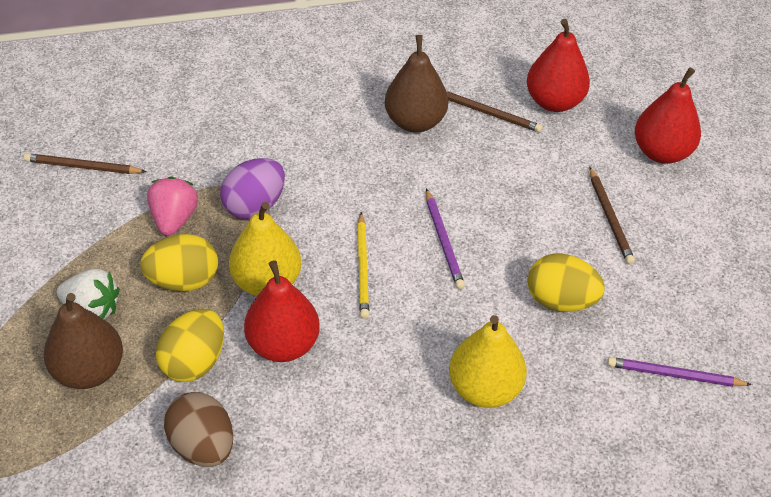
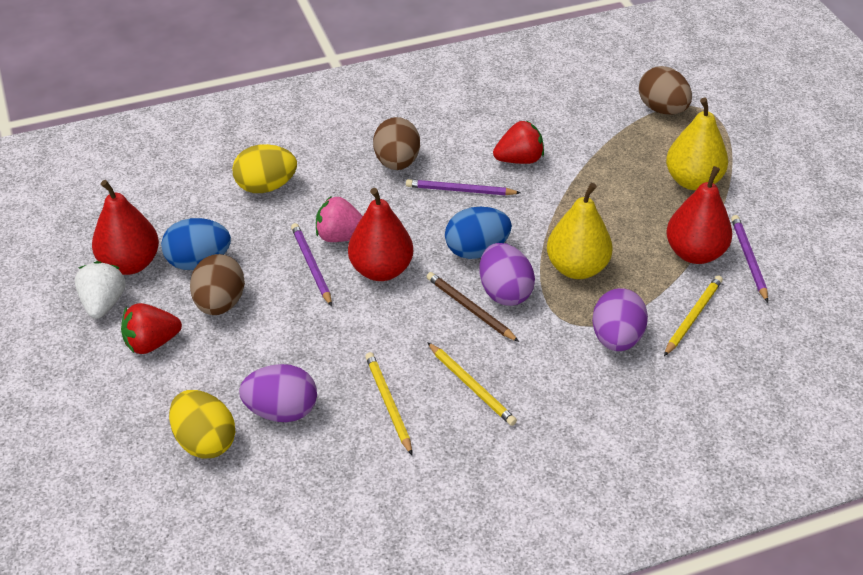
blue egg: none = 0 -> [161,218,231,270] [445,207,512,259] = 2
brown egg: [164,392,233,467] = 1 -> [190,254,245,315] [373,117,420,170] [639,66,692,115] = 3
brown pear: [44,293,123,389] [385,35,448,133] = 2 -> none = 0
brown pencil: [24,153,146,174] [446,91,543,132] [589,167,635,264] = 3 -> [427,272,519,342] = 1
purple egg: [220,158,285,219] = 1 -> [239,364,317,422] [479,243,535,306] [592,288,648,351] = 3
purple pencil: [426,189,465,289] [607,357,752,387] = 2 -> [291,223,332,306] [406,179,521,195] [731,215,768,303] = 3
red strawberry: none = 0 -> [121,303,182,354] [493,120,544,164] = 2
yellow egg: [140,234,218,291] [156,309,224,382] [527,253,605,312] = 3 -> [169,390,235,459] [232,144,297,193] = 2
yellow pencil: [357,212,369,319] = 1 -> [365,352,412,455] [427,342,517,426] [664,275,723,356] = 3

